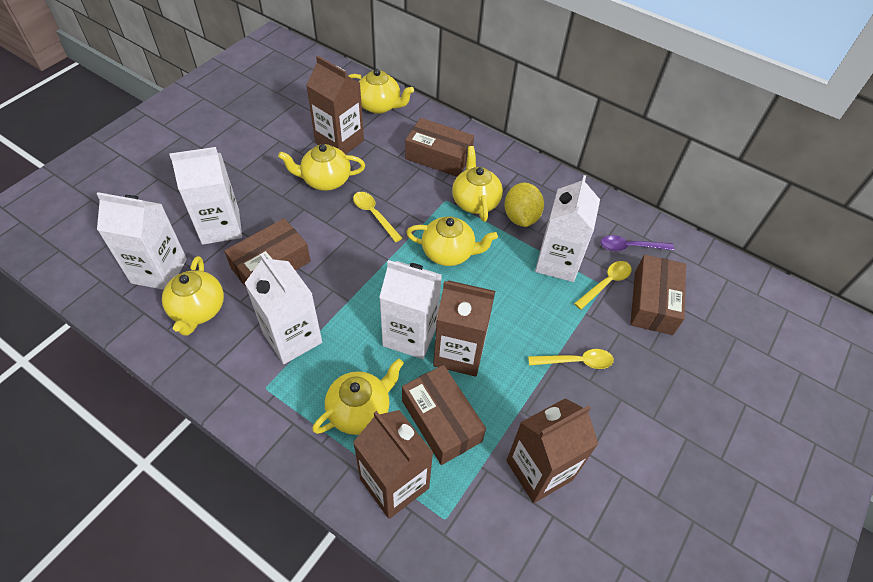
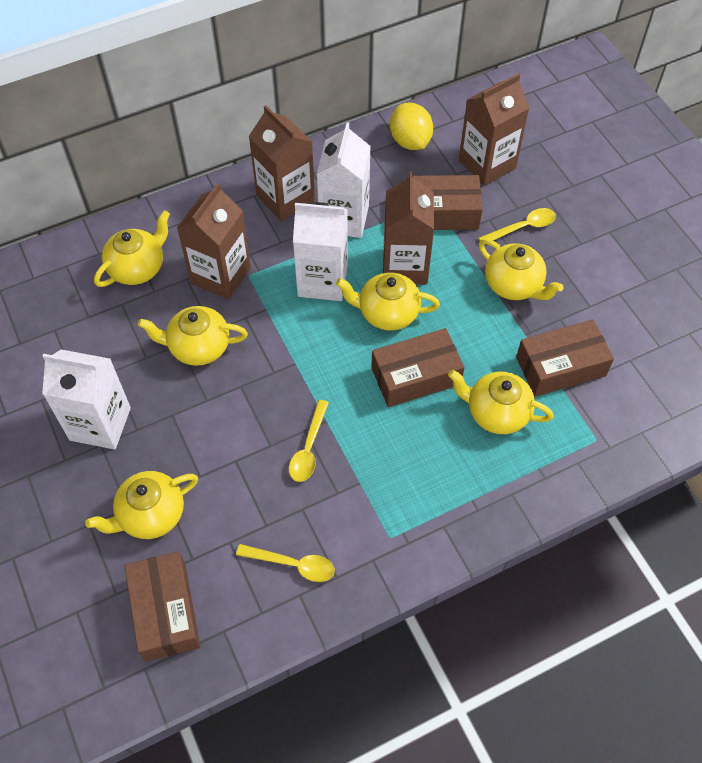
purple spoon: [601,235,674,251] = 1 -> none = 0
white carton: [97,192,187,290] [169,147,242,245] [245,253,322,364] [379,260,442,359] [535,175,600,282] = 5 -> [42,349,131,450] [293,202,348,301] [317,123,371,238] = 3

